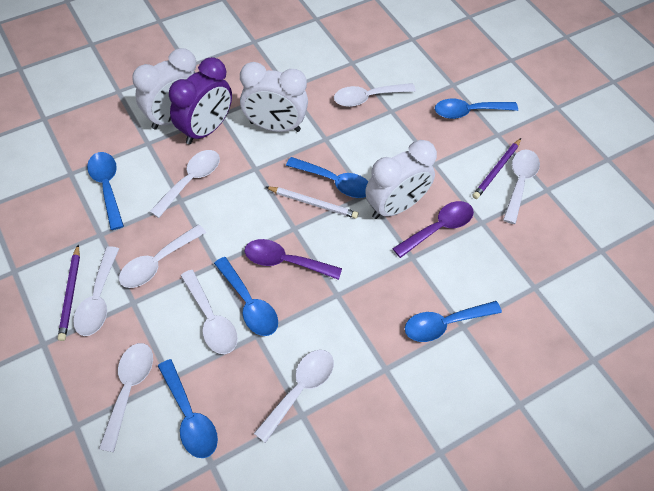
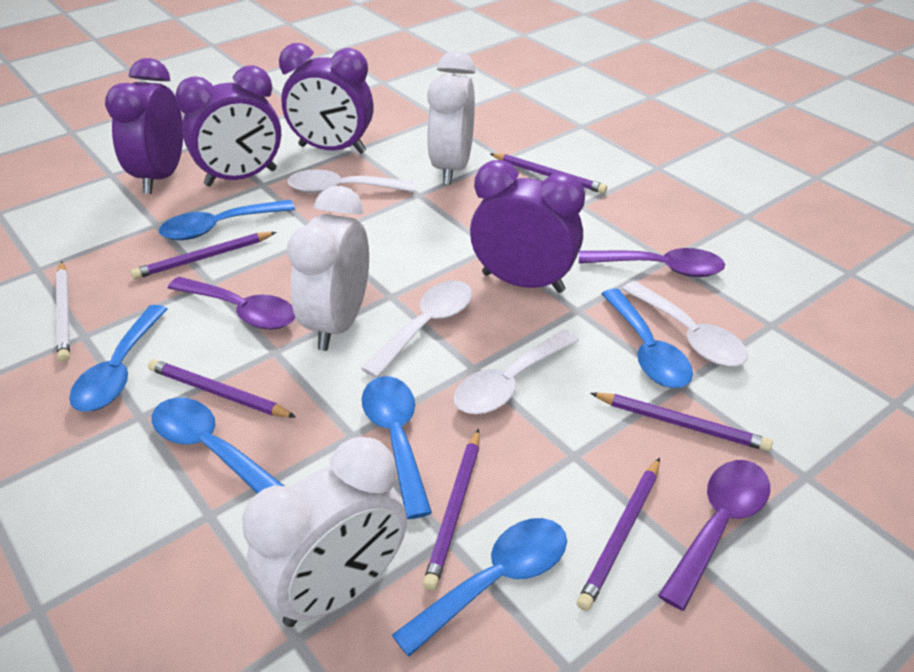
purple clock: [169,57,232,145] = 1 -> [105,58,183,194] [175,65,281,186] [279,43,374,154] [470,160,585,293] = 4
purple pencil: [58,245,80,341] [472,138,521,199] = 2 -> [131,232,276,279] [148,359,296,418] [423,429,480,591] [490,153,607,194] [577,458,660,611] [590,393,773,451] = 6
purple spoon: [244,239,342,280] [392,201,474,258] = 2 -> [168,277,295,330] [579,248,725,277] [658,460,770,611] = 3
white spoon: [73,246,119,336] [99,343,153,452] [119,224,206,288] [149,150,220,218] [180,270,238,354] [254,350,334,443] [334,83,416,107] [503,149,540,224] = 8 -> [288,169,416,193] [361,281,472,378] [453,330,579,414] [622,281,748,367] = 4

